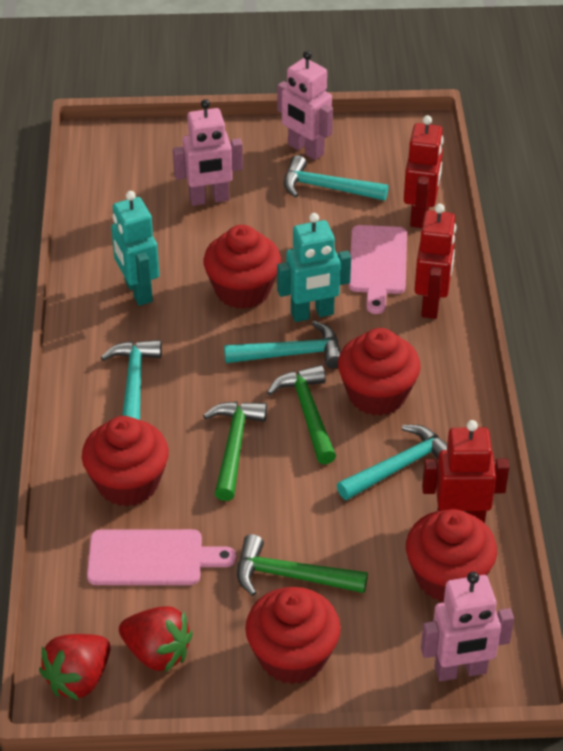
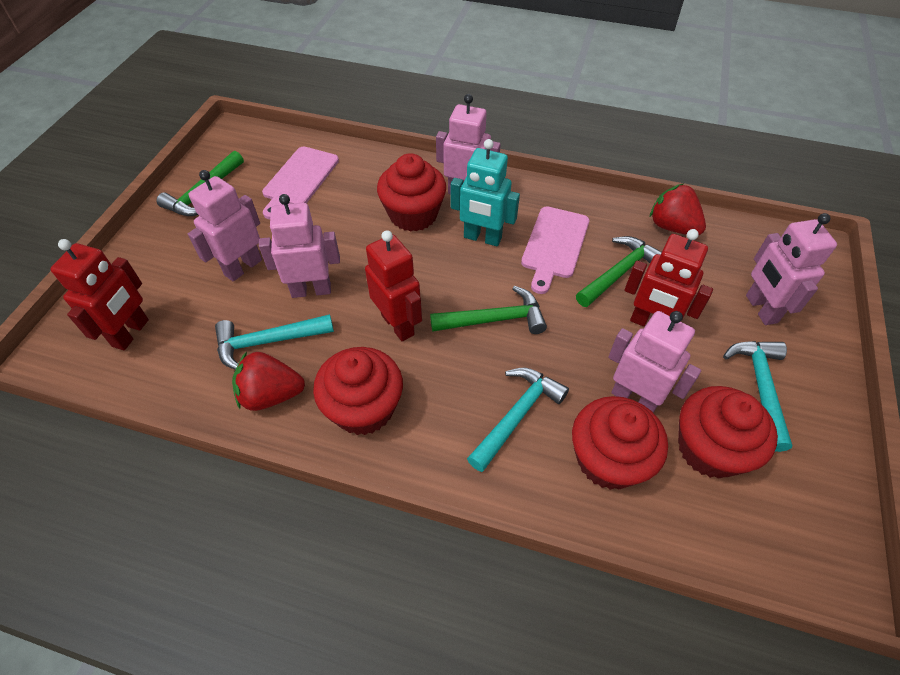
pink robot: [173,99,243,206] [277,51,333,160] [421,572,514,682] = 3 -> [188,170,262,282] [259,194,340,298] [436,94,501,194] [608,311,701,413] [746,213,837,325] = 5
red cupcake: [82,416,169,507] [204,225,281,309] [245,587,341,684] [338,328,421,416] [406,509,497,602] = 5 -> [313,347,403,435] [377,153,446,232] [572,396,668,490] [678,386,778,479] = 4
turquoise hammer: [100,340,162,420] [224,321,341,368] [284,155,388,201] [337,425,447,500] = 4 -> [215,314,334,370] [467,368,569,472] [723,341,793,452] = 3
turquoise robot: [111,191,159,306] [277,213,351,322] = 2 -> [451,139,520,246] = 1

